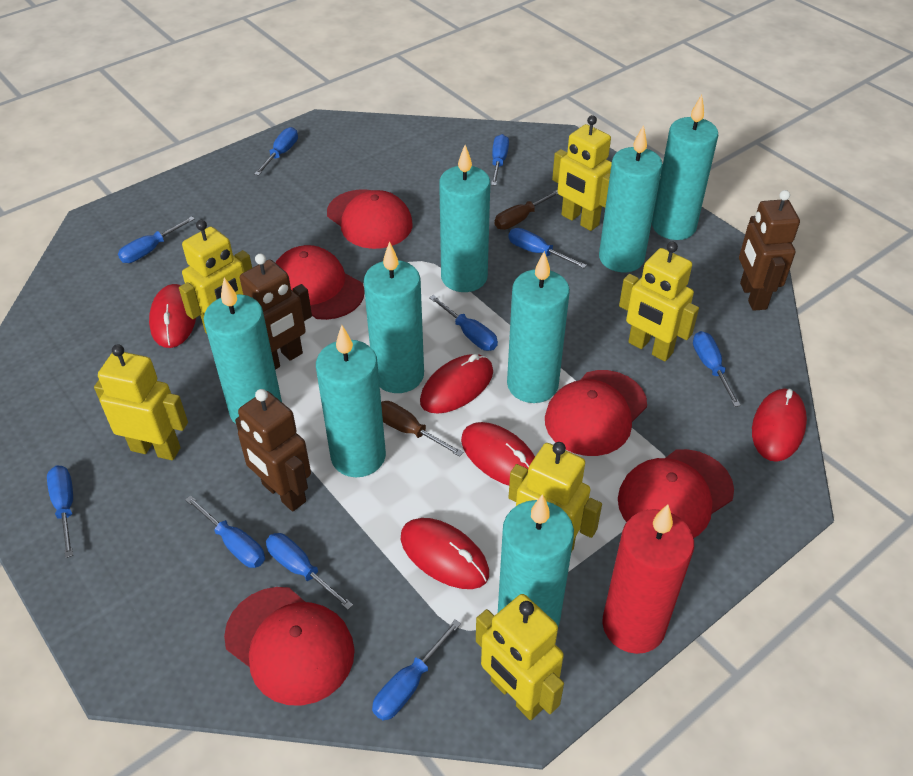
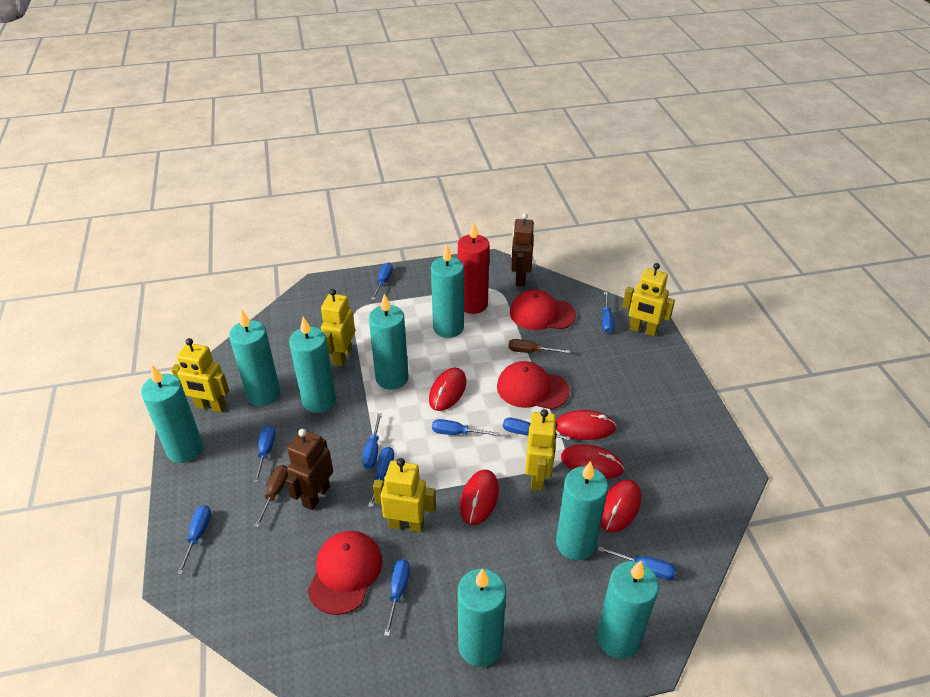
brown robot: [235,389,311,511] [240,254,312,370] [739,190,800,311] = 3 -> [286,429,333,510] [511,213,534,287] = 2
red cap: [224,587,355,706] [275,245,365,320] [327,189,413,249] [545,370,647,456] [618,449,734,538] = 5 -> [308,531,382,615] [497,361,570,410] [510,290,576,330] = 3
yellow robot: [94,344,188,460] [179,220,252,334] [476,594,564,720] [508,442,602,552] [552,115,612,231] [619,242,699,361] = 6 -> [171,338,229,412] [321,289,355,366] [373,458,436,533] [525,409,557,490] [622,263,675,337] = 5

